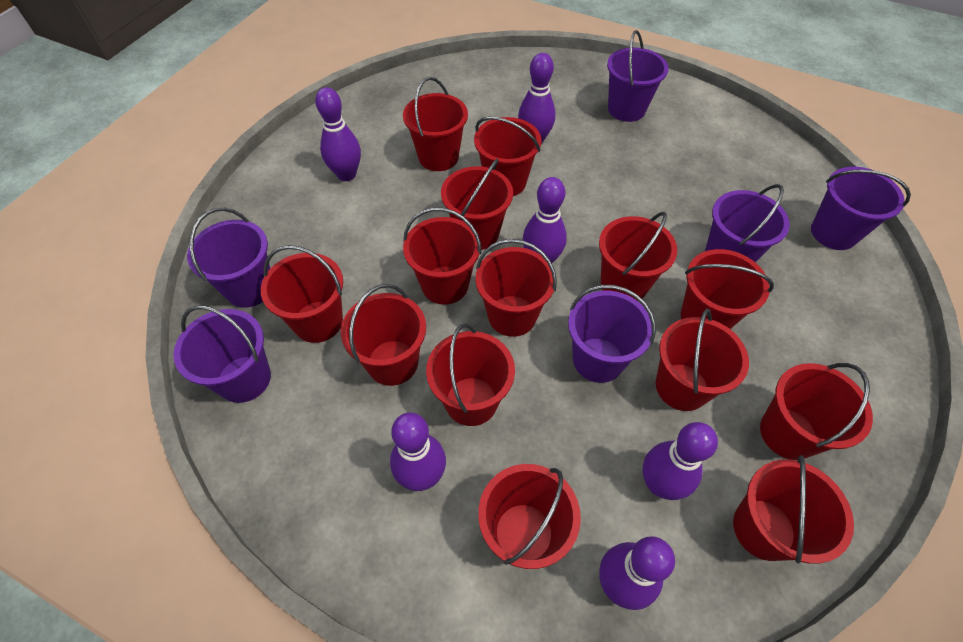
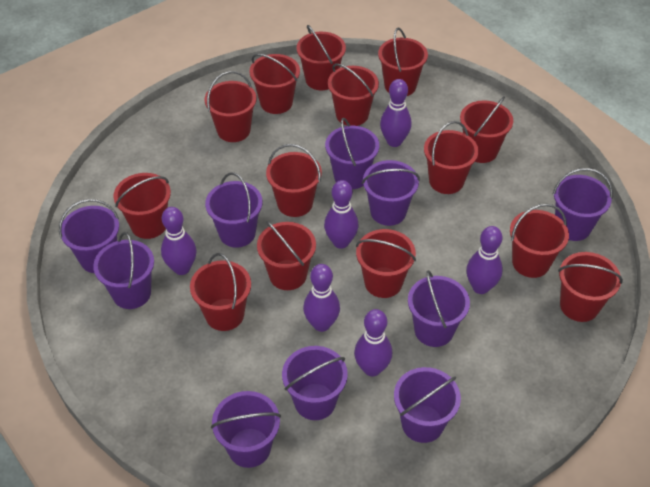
purple bucket: [174,305,271,403] [187,208,270,308] [568,285,656,383] [607,30,669,122] [705,184,790,262] [811,167,911,250] = 6 -> [59,199,119,273] [93,232,154,309] [205,172,262,248] [211,391,281,468] [282,346,348,420] [325,118,379,189] [362,160,420,226] [394,367,461,443] [408,270,470,347] [553,168,613,241] = 10

